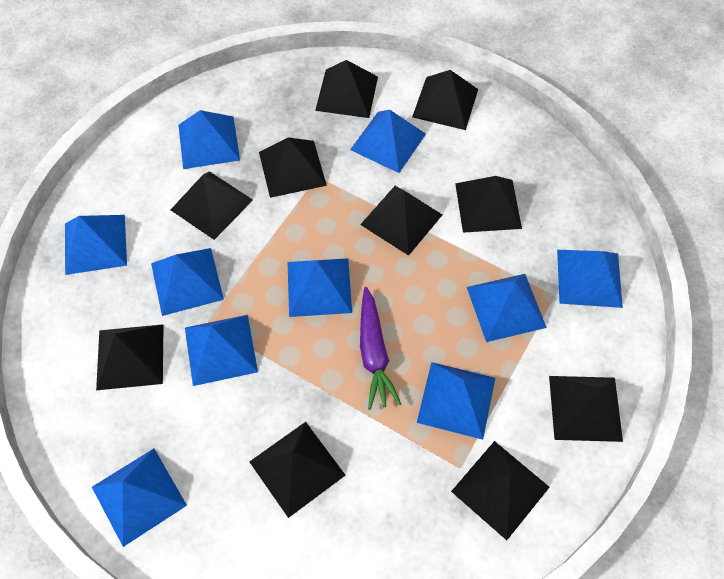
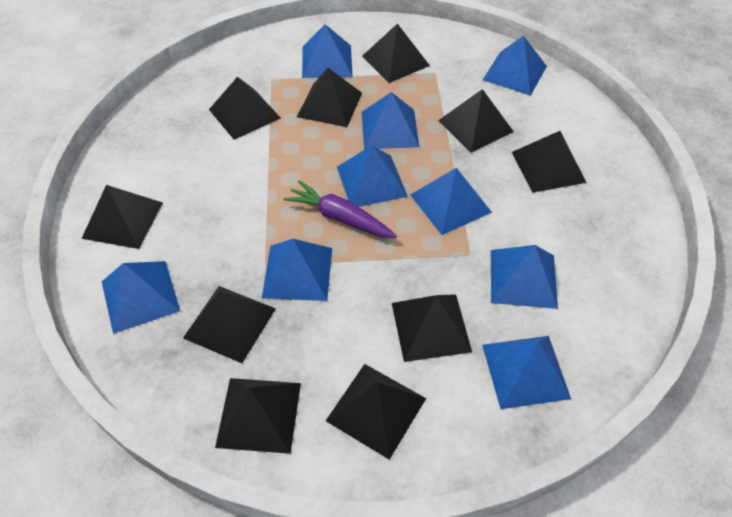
blue pyramid: [65,215,127,275] [92,449,187,547] [151,248,224,316] [178,110,240,169] [185,315,258,386] [288,258,352,317] [350,110,426,173] [417,362,495,440] [467,274,547,342] [557,250,623,308] = 10 -> [102,261,180,334] [262,239,332,301] [302,24,353,78] [337,145,408,207] [362,92,419,149] [411,168,492,235] [482,336,571,409] [483,36,547,95] [491,245,558,309] = 9

